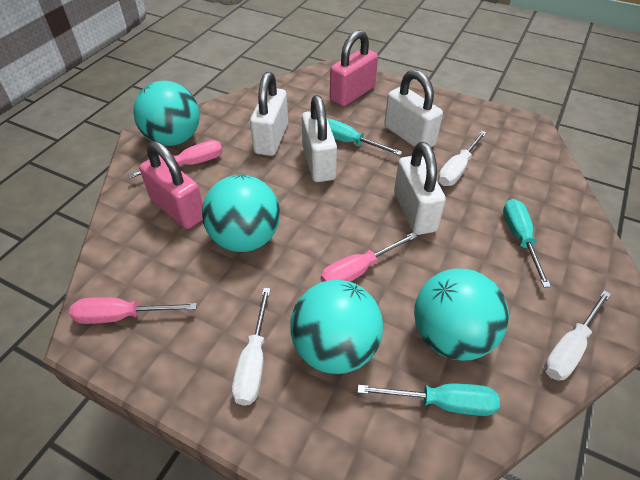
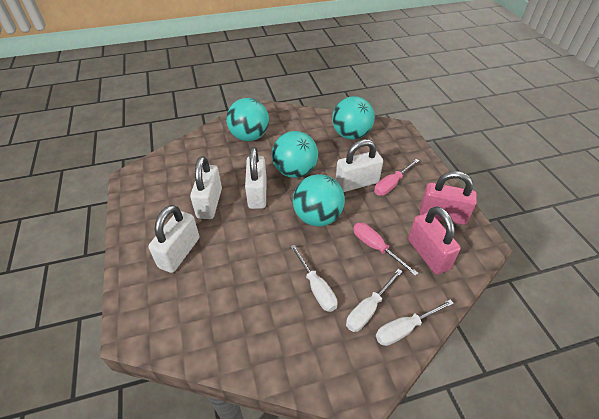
pink screwdriver: [70,297,197,324] [128,140,223,178] [321,233,417,282] = 3 -> [353,223,418,276] [374,159,419,196] = 2
turquoise screwdriver: [327,119,402,155] [357,384,500,416] [503,199,551,287] = 3 -> none = 0

